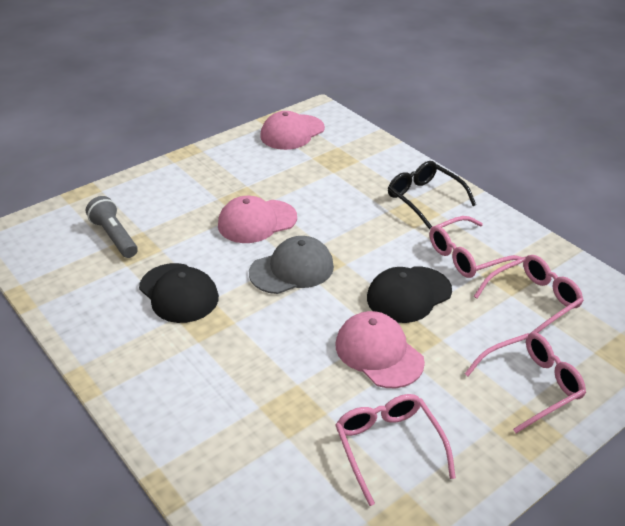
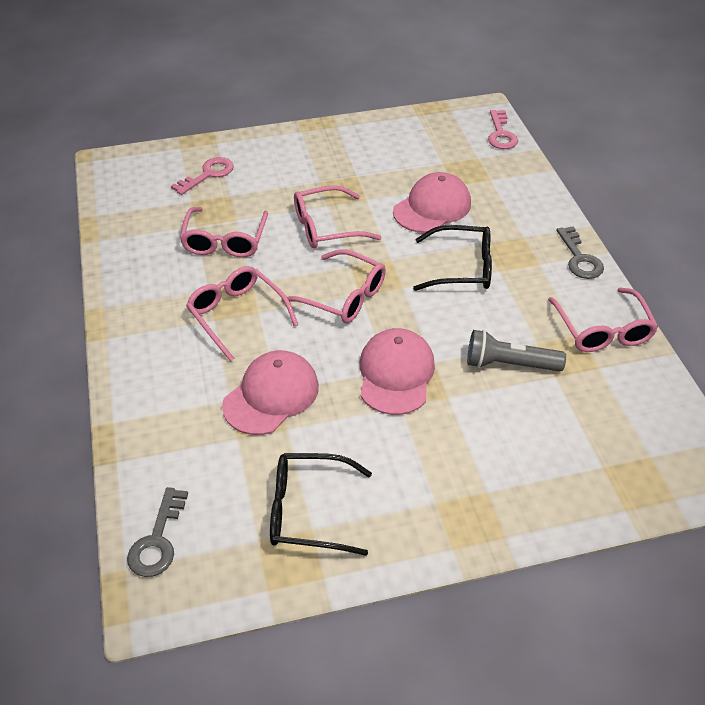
black cap: [139,263,219,323] [367,266,452,323] = 2 -> none = 0
black glasses: [388,161,476,229] = 1 -> [270,453,372,556] [413,225,492,291] = 2
grey cap: [249,236,334,294] = 1 -> none = 0
grey key: none = 0 -> [127,487,188,577] [557,226,604,279] = 2
pink glasses: [335,394,456,506] [430,216,522,278] [464,332,586,433] [474,255,584,333] = 4 -> [180,207,268,257] [186,266,298,362] [281,249,386,323] [294,185,382,248] [548,287,658,352] = 5
pink key: none = 0 -> [171,157,234,195] [488,110,518,149] = 2

